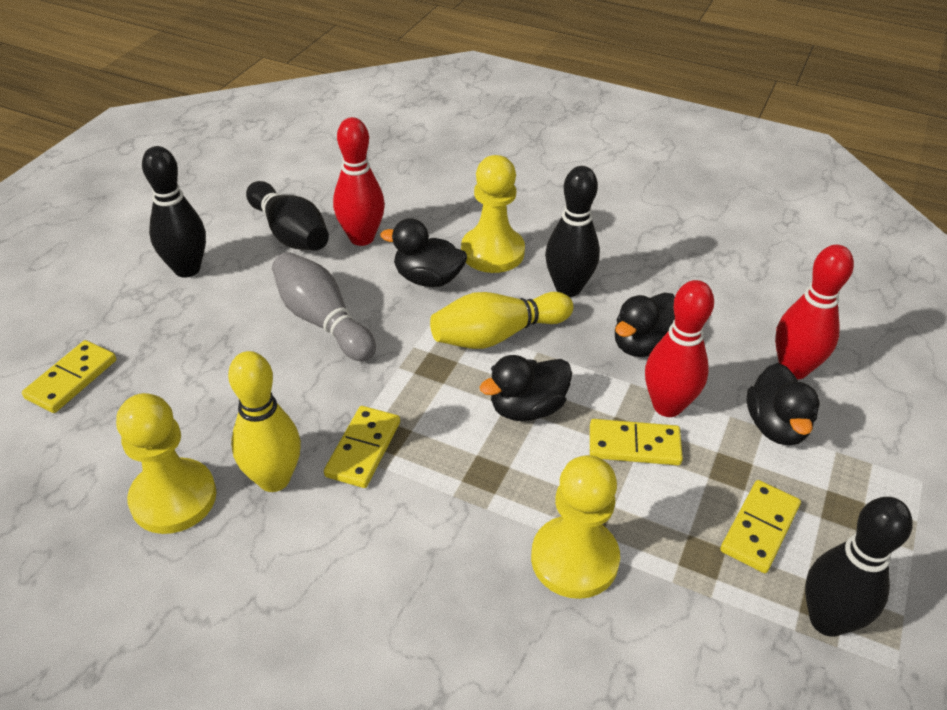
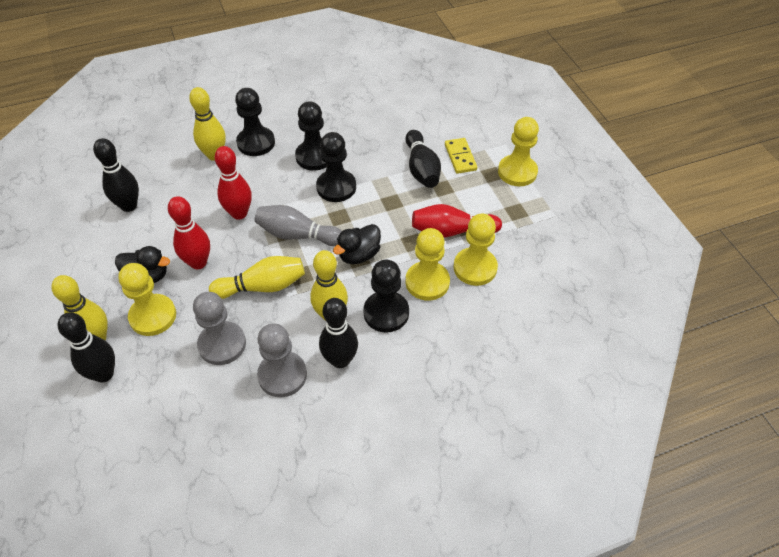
black duck: [381,218,467,287] [480,355,572,421] [615,293,675,357] [747,363,820,445] = 4 -> [115,246,170,283] [333,224,381,264] = 2
black pawn: none = 0 -> [235,88,275,156] [295,101,327,170] [316,132,356,202] [363,259,409,333] = 4
grey pawn: none = 0 -> [193,292,246,365] [257,323,307,397] = 2
yellow bowling pin: [228,351,301,492] [430,292,573,349] = 2 -> [51,275,108,340] [189,87,226,161] [209,256,305,299] [310,250,348,321] = 4
yellow domino: [22,340,116,413] [324,406,400,488] [590,419,683,465] [720,480,801,573] = 4 -> [445,138,477,174] = 1
yellow pawn: [116,393,216,534] [461,155,525,273] [531,455,620,599] = 3 -> [118,263,176,336] [406,228,450,301] [453,213,498,286] [498,117,539,186] = 4

